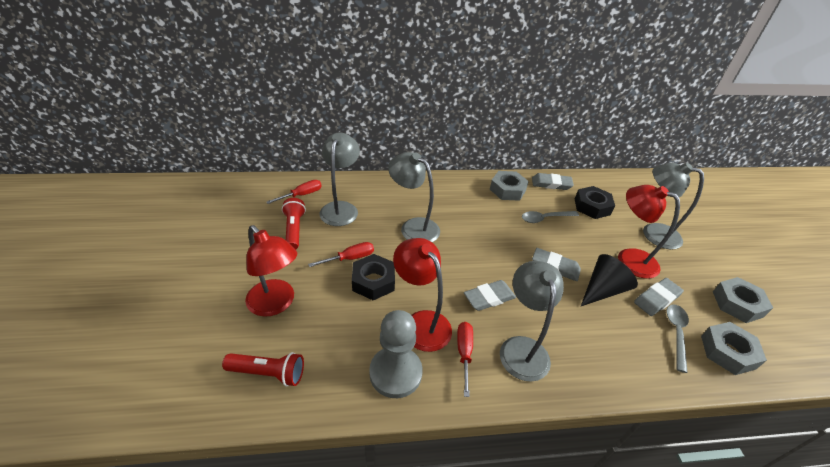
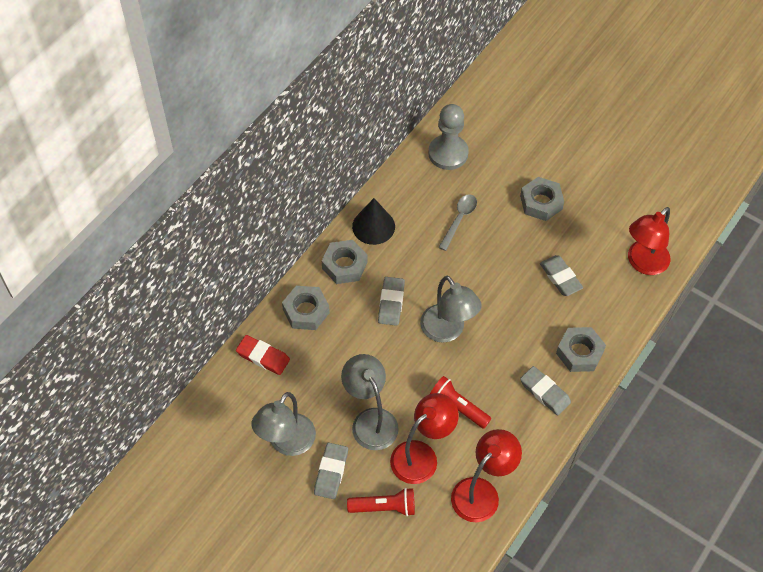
black nut: [352,254,395,301] [575,186,615,219] = 2 -> none = 0
grey lamp: [319,133,360,226] [388,152,440,242] [500,261,564,382] [643,163,704,249] = 4 -> [251,392,316,456] [341,354,399,450] [420,276,482,342] = 3
grey nut: [490,171,529,201] [701,322,767,375] [713,277,773,323] = 3 -> [282,286,330,330] [322,240,367,284] [520,177,564,221] [556,327,606,372] = 4
grey spoon: [522,211,579,223] [666,304,689,373] = 2 -> [438,194,477,251] = 1
red eraser: none = 0 -> [236,335,290,375] = 1
red screwdriver: [266,180,322,204] [308,242,374,267] [457,322,473,397] = 3 -> none = 0

